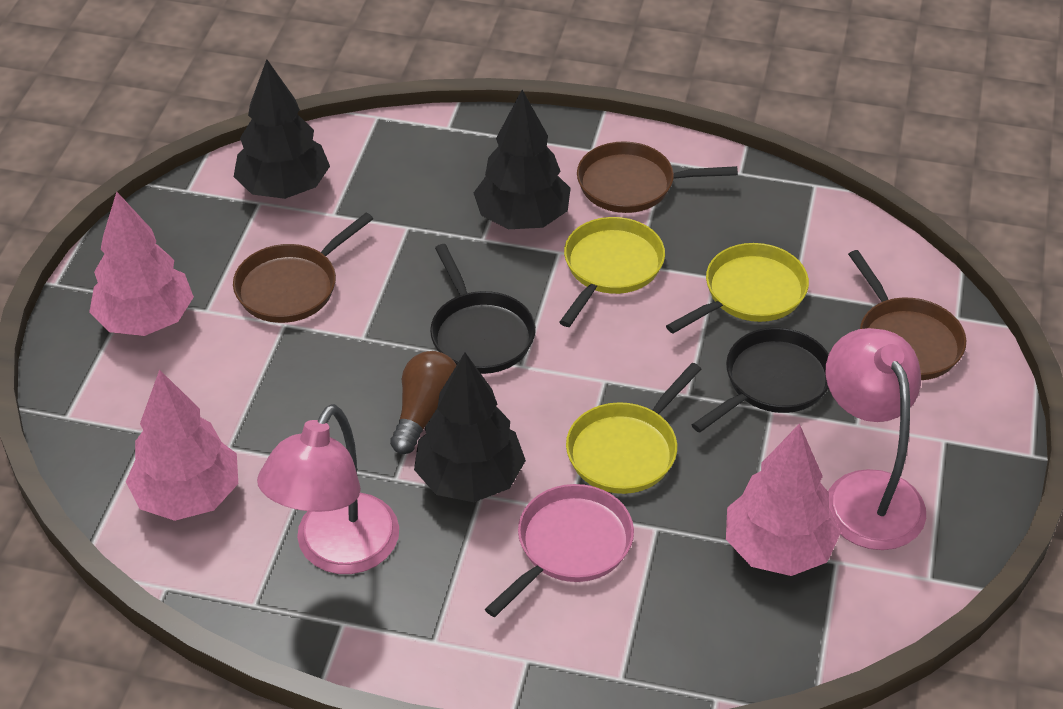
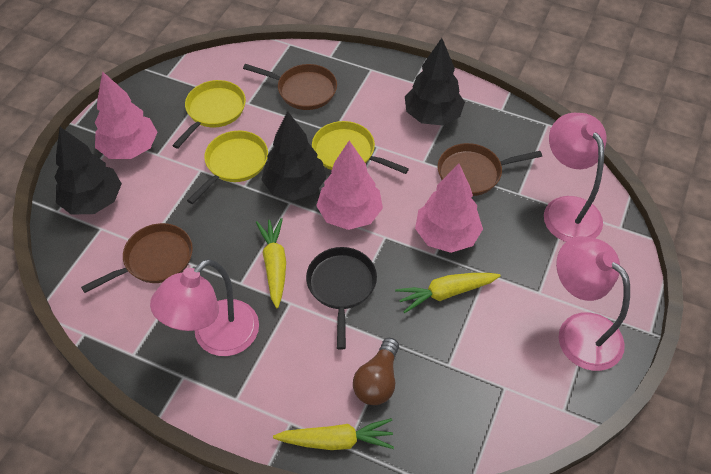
black pan: [430,244,536,374] [692,328,829,433] = 2 -> [306,247,377,350] = 1
pink lamp: [257,404,399,574] [826,328,926,550] = 2 -> [150,259,259,356] [544,113,607,242] [556,236,630,371] = 3
pink pan: [485,484,634,617] = 1 -> none = 0
yellow carrot: none = 0 -> [256,218,286,308] [273,418,394,450] [395,273,501,313] = 3

